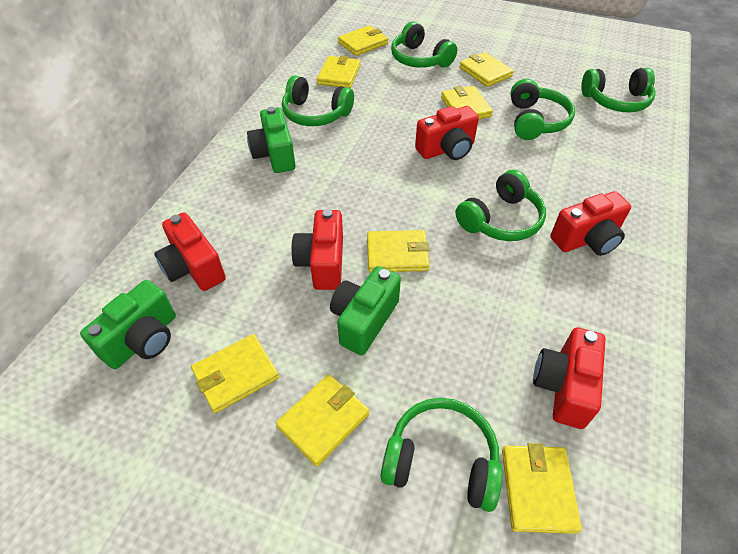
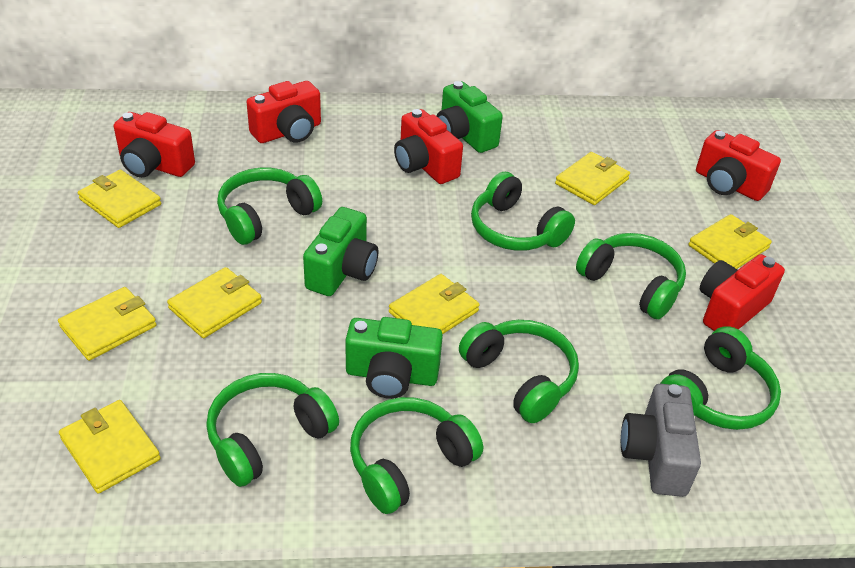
green headphones: [282,75,354,126] [381,398,503,512] [391,22,457,68] [456,170,546,241] [511,79,575,140] [581,68,655,112] = 6 -> [206,373,339,487] [217,168,322,245] [350,397,483,514] [459,320,579,423] [471,172,575,251] [576,233,686,319] [660,326,781,430] = 7
grey camera: none = 0 -> [621,384,701,497] = 1
yellow wallet: [191,334,279,413] [276,374,369,467] [317,55,361,88] [338,25,388,56] [367,230,430,272] [441,86,493,119] [459,52,514,87] [502,443,582,534] = 8 -> [58,287,157,361] [59,400,161,494] [78,169,161,228] [167,267,262,338] [389,274,480,334] [555,152,630,205] [688,214,772,269] = 7

